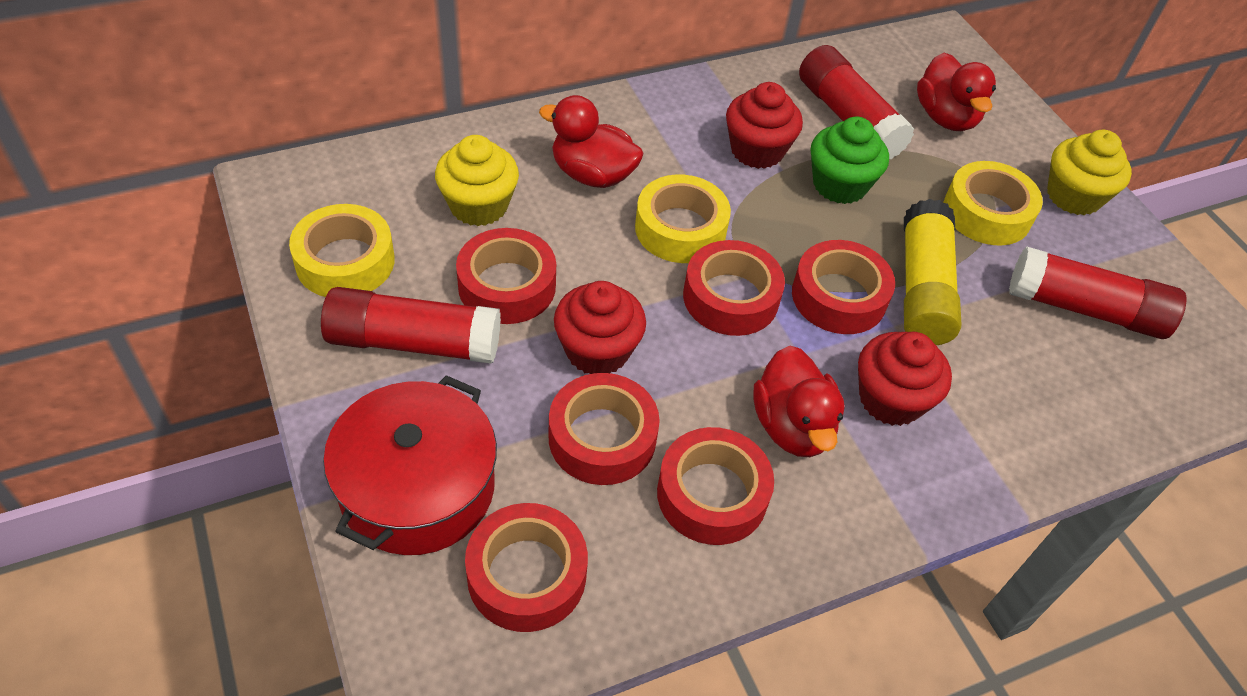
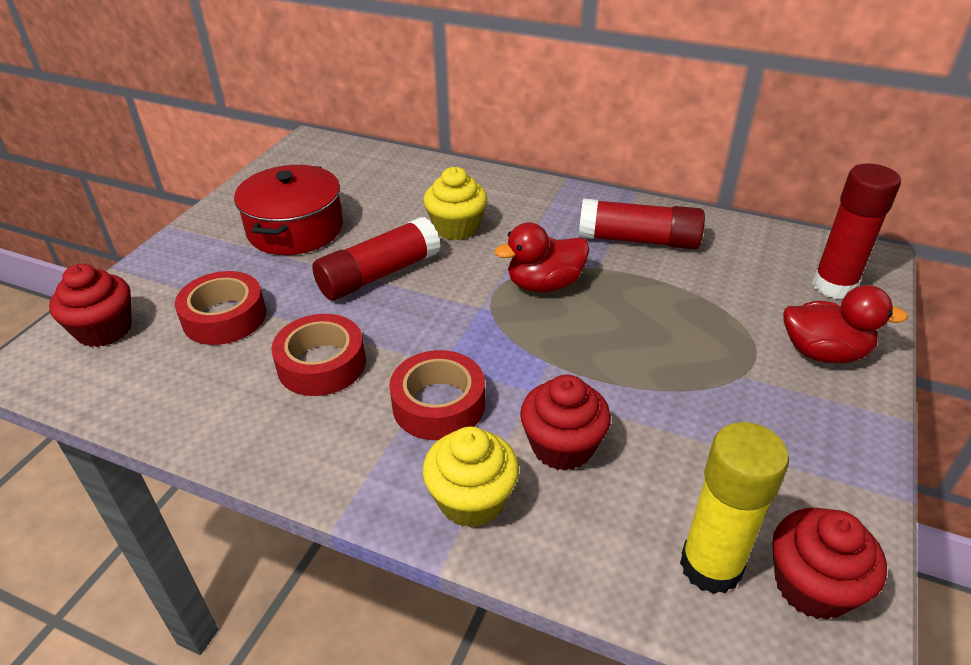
green cupcake: [811,117,889,204] = 1 -> none = 0
red duck: [539,95,644,188] [753,346,845,457] [917,53,996,131] = 3 -> [495,222,589,292] [783,285,908,364] = 2
red tape: [456,228,556,324] [465,503,588,632] [548,373,660,485] [657,427,774,545] [683,240,785,336] [792,240,895,334] = 6 -> [175,271,266,345] [271,314,366,396] [389,350,485,440] = 3
yellow tape: [289,204,395,297] [635,174,731,263] [943,161,1043,245] = 3 -> none = 0

